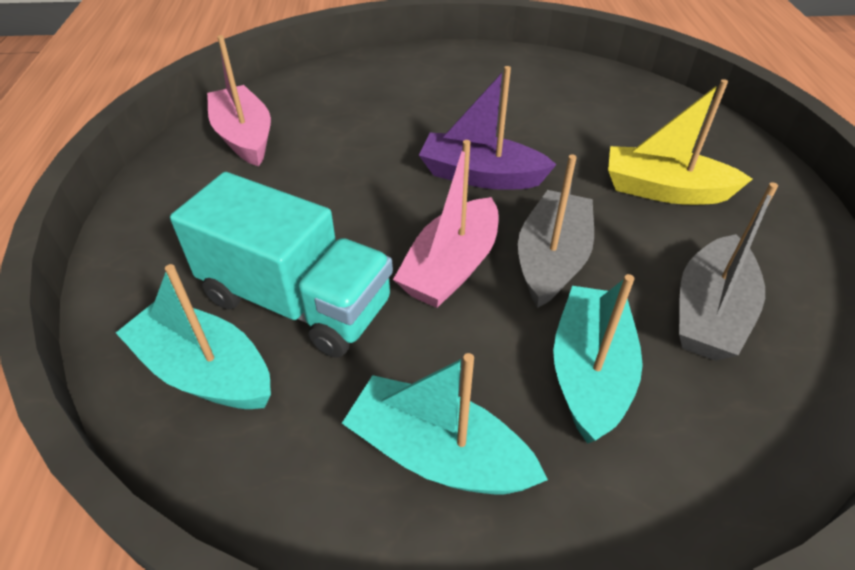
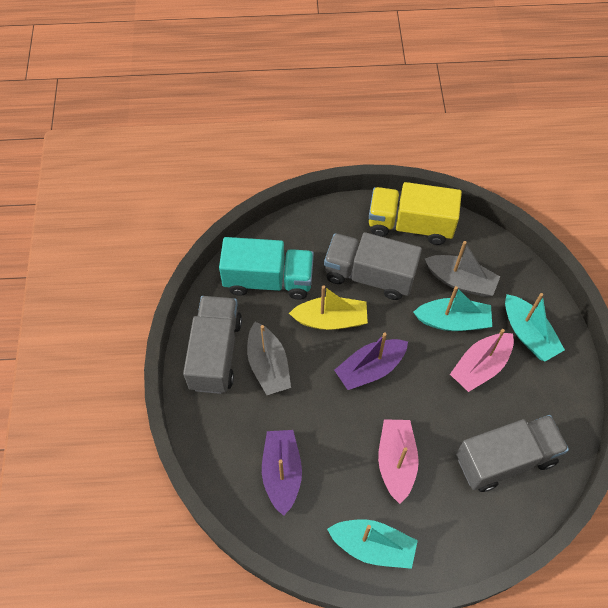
grey truck: none = 0 -> [183,296,242,394] [324,232,422,300] [456,415,569,492] = 3
purple boat: [419,66,557,190] = 1 -> [262,430,302,516] [334,333,408,390] = 2
yellow truck: none = 0 -> [369,182,462,245] = 1

